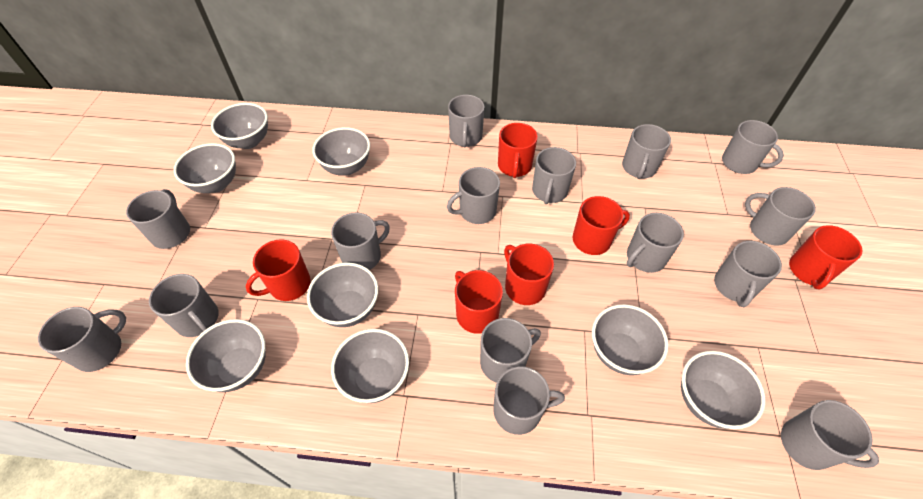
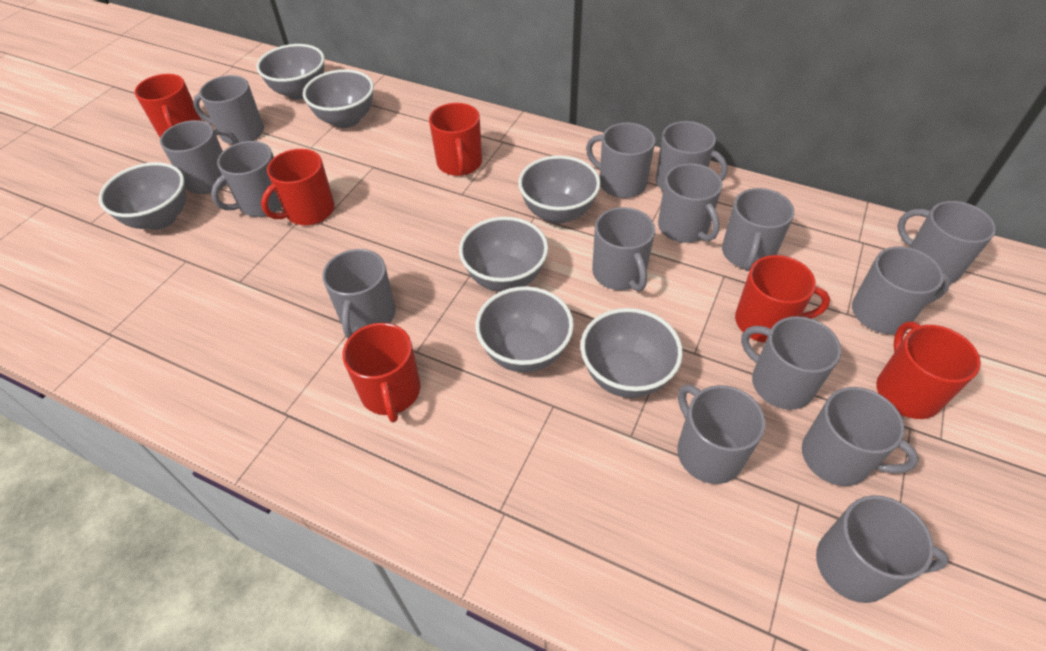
grey bowl: [174,143,236,193] [186,319,266,392] [211,103,268,149] [307,263,378,327] [313,127,370,176] [331,329,409,403] [592,304,669,375] [681,351,765,429] = 8 -> [99,162,186,230] [256,44,325,100] [303,69,374,128] [459,217,548,292] [475,286,574,372] [518,155,601,224] [580,308,683,398] = 7

